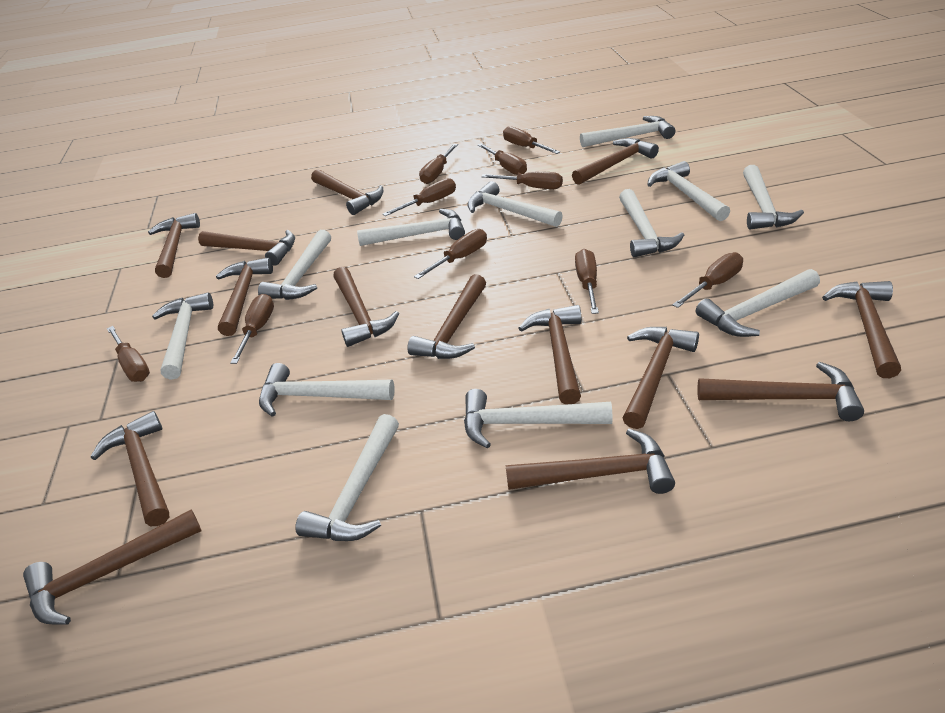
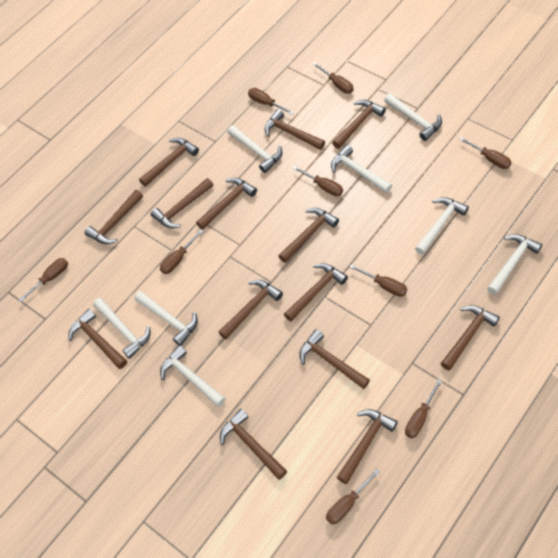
brown screwdriver: [107,326,150,382] [230,294,274,364] [382,178,456,216] [414,229,487,279] [419,144,458,184] [478,143,527,175] [481,171,563,189] [503,126,560,154] [575,249,599,314] [672,252,743,308] = 10 -> [19,258,68,302] [160,229,203,274] [248,88,294,115] [293,166,343,196] [313,62,354,94] [326,469,379,525] [350,264,407,297] [405,379,442,438] [459,137,511,169] = 9
white hammer: [152,292,213,380] [258,230,331,300] [259,363,395,417] [295,414,399,541] [357,209,465,246] [464,389,612,449] [467,181,563,227] [580,116,675,147] [619,189,684,257] [647,161,730,221] [696,269,820,337] [743,165,804,229] = 12 -> [93,298,151,359] [134,291,198,346] [160,345,226,407] [227,125,282,173] [331,145,392,193] [384,93,442,141] [415,197,469,255] [487,234,542,295] = 8

